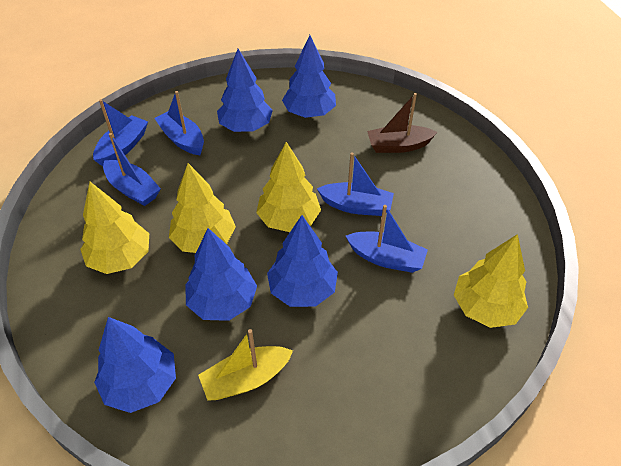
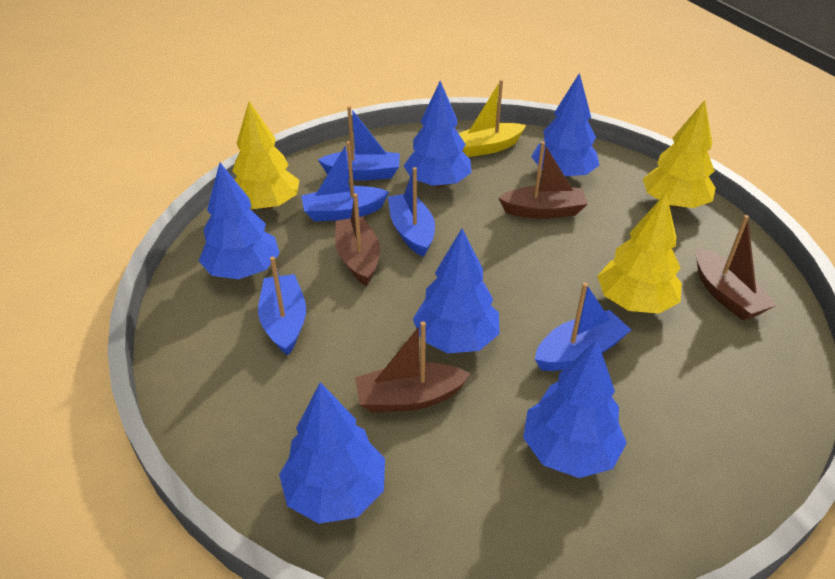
blue tree: [94,317,176,413] [185,228,257,321] [217,49,273,132] [267,215,338,307] [282,35,336,118] = 5 -> [199,163,280,279] [279,382,385,524] [404,81,472,187] [413,229,500,353] [523,340,627,478] [531,73,599,179] = 6
brown boat: [367,93,437,153] = 1 -> [335,193,380,286] [355,321,470,412] [499,142,588,219] [696,215,777,321] = 4
yellow tree: [80,182,149,274] [169,163,236,253] [256,142,321,232] [454,234,528,328] = 4 -> [232,101,299,210] [597,193,682,314] [643,100,716,209] = 3

